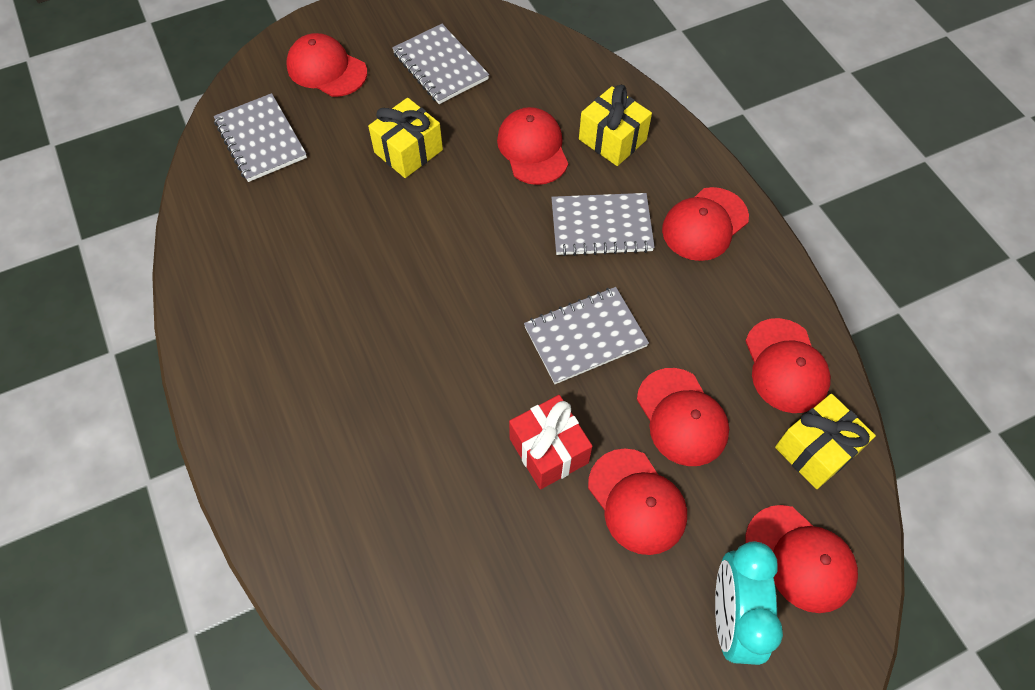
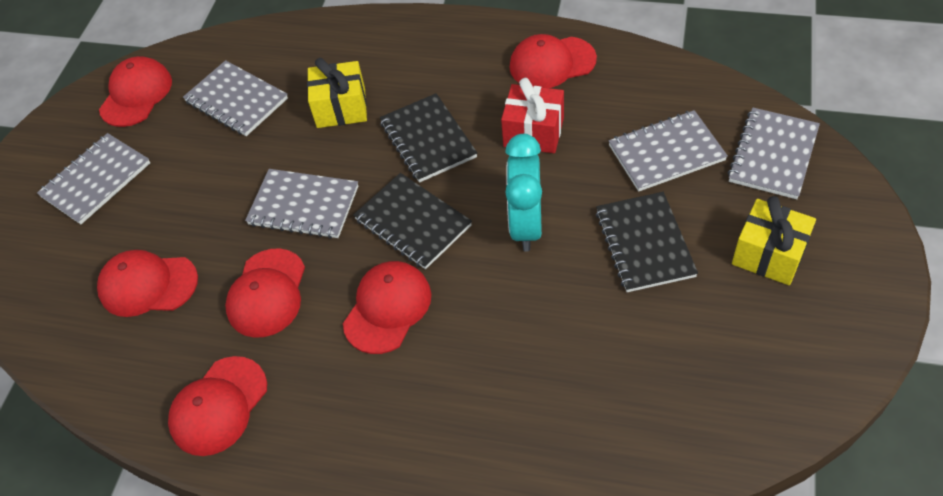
black notebook: none = 0 -> [353,173,472,269] [380,93,477,183] [596,192,698,292] = 3
grey notebook: [214,93,307,182] [392,24,489,104] [524,287,649,384] [551,193,655,256] = 4 -> [37,133,150,224] [183,60,288,136] [245,169,358,239] [609,110,728,192] [728,108,820,199] = 5
red cap: [286,33,367,97] [497,107,568,185] [588,448,687,555] [637,368,729,466] [662,187,749,261] [745,505,858,613] [746,318,831,413] = 7 -> [97,250,198,317] [99,56,172,127] [168,356,267,456] [225,248,305,338] [343,261,431,354] [509,34,597,88] = 6
yellow gift: [368,98,443,178] [579,85,652,166] [775,394,876,489] = 3 -> [307,58,367,128] [732,196,816,285] = 2

